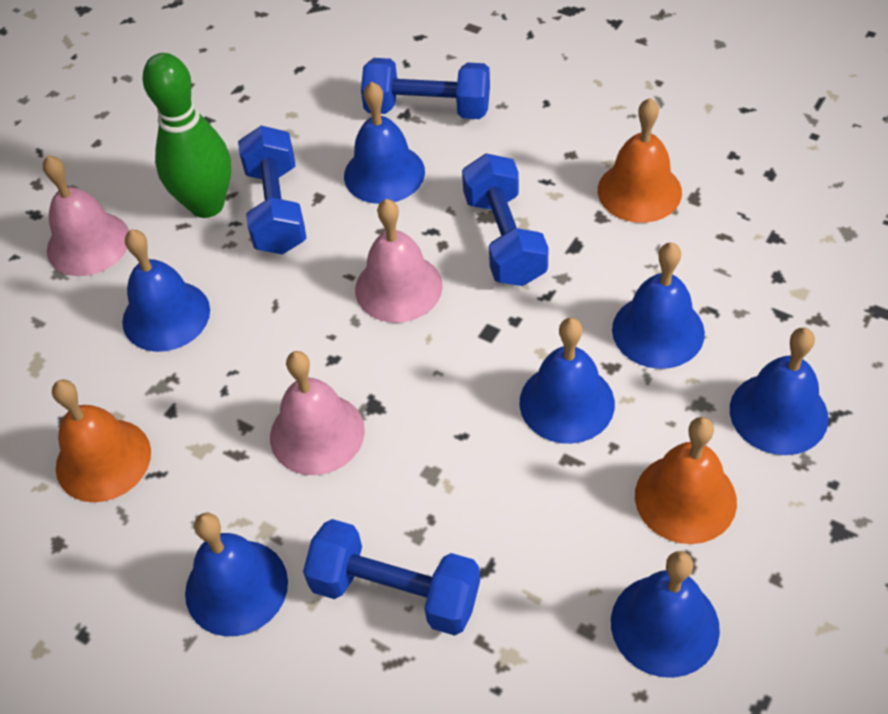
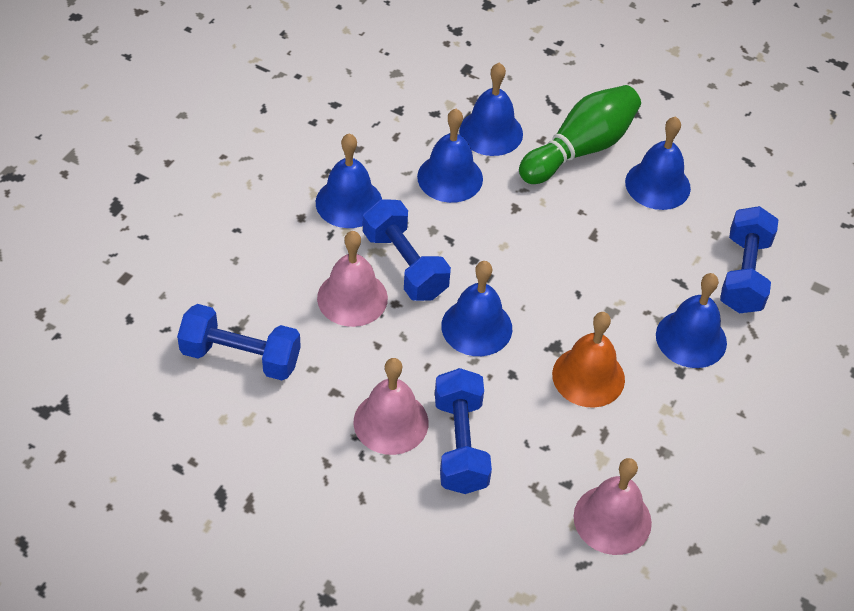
blue bell: [122,230,210,352] [185,513,288,636] [344,82,425,204] [519,318,615,444] [611,551,720,678] [612,242,705,369] [730,328,829,455] = 7 -> [316,133,382,228] [417,109,483,203] [441,261,512,356] [459,63,523,156] [625,116,691,210] [656,273,727,368] = 6
orange bell: [52,380,151,502] [598,98,682,223] [635,417,737,544] = 3 -> [552,312,625,408] = 1

